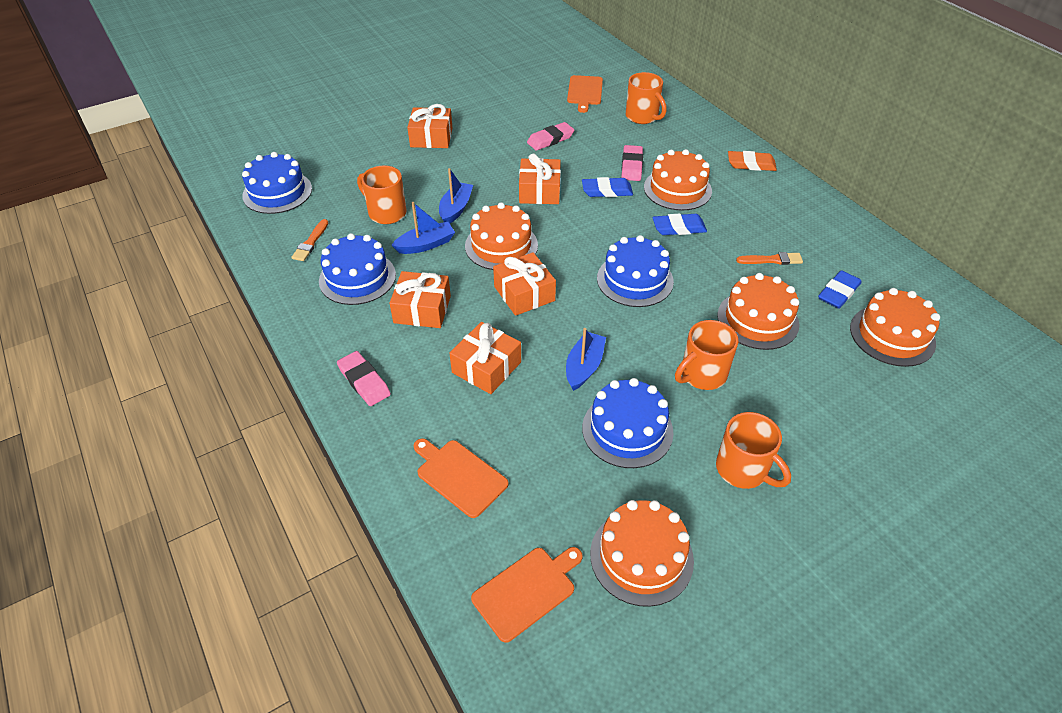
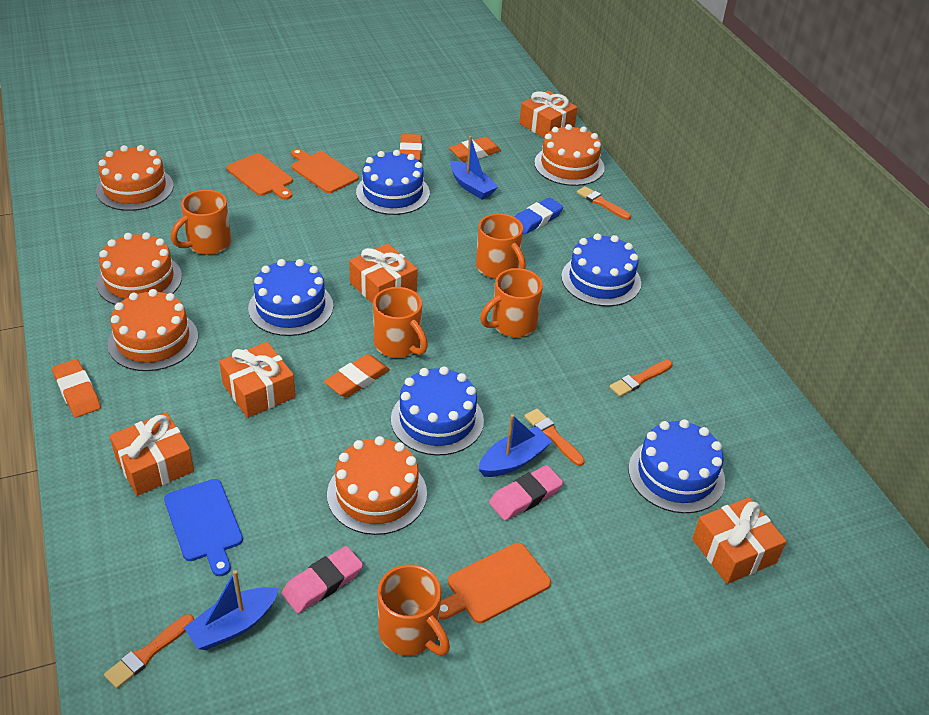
blue cake: [242,152,312,214] [319,233,396,305] [582,378,674,468] [597,235,674,307] = 4 -> [248,259,333,336] [356,150,430,215] [391,366,484,456] [561,233,641,306] [629,419,725,513] = 5
blue cutting board: none = 0 -> [164,479,243,576] = 1
blue eraser: [582,177,633,197] [653,213,707,235] [818,270,862,309] = 3 -> [514,198,563,235] = 1
orange brush: [291,219,328,261] [736,252,803,265] = 2 -> [104,614,194,689] [524,409,585,466] [577,186,631,220] [610,360,673,397] = 4
orange eraser: [728,151,777,171] = 1 -> [52,359,101,418] [324,354,390,398] [400,134,422,162] [449,137,501,162] = 4
orange mug: [357,165,407,224] [626,72,667,124] [675,320,738,390] [716,412,791,489] = 4 -> [171,190,231,255] [373,287,428,358] [377,564,450,655] [476,213,526,279] [480,268,543,337] = 5
pink eraser: [337,351,391,406] [527,122,574,151] [621,145,643,181] = 3 -> [282,546,363,613] [489,465,563,521] = 2

